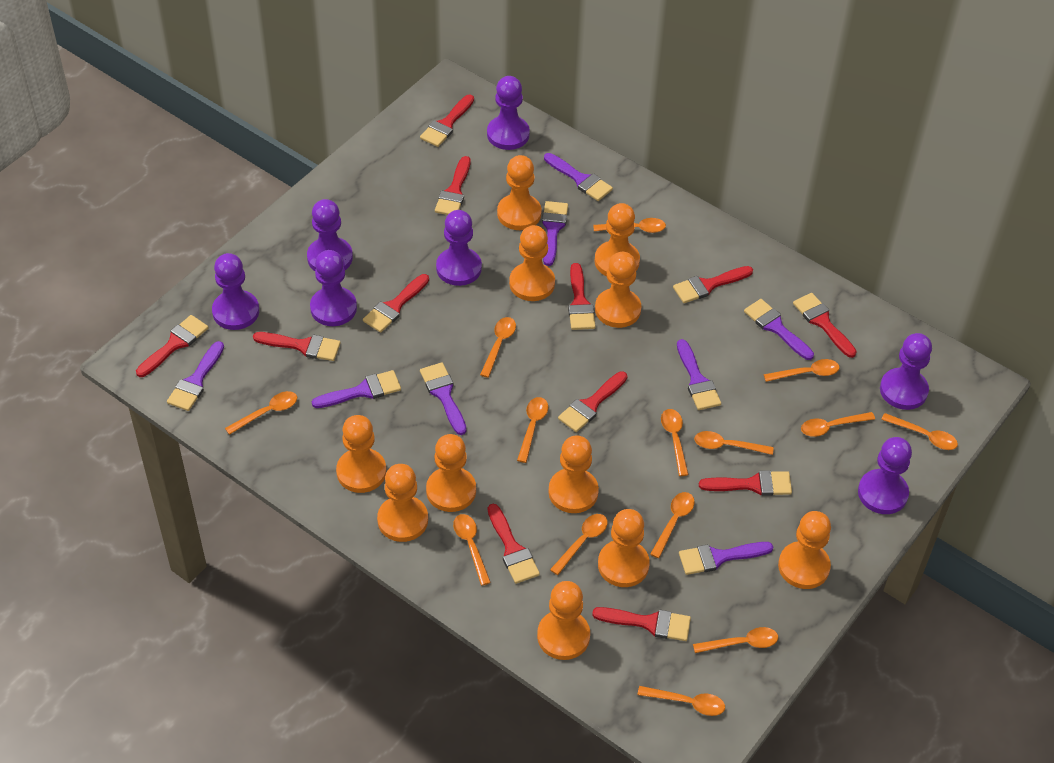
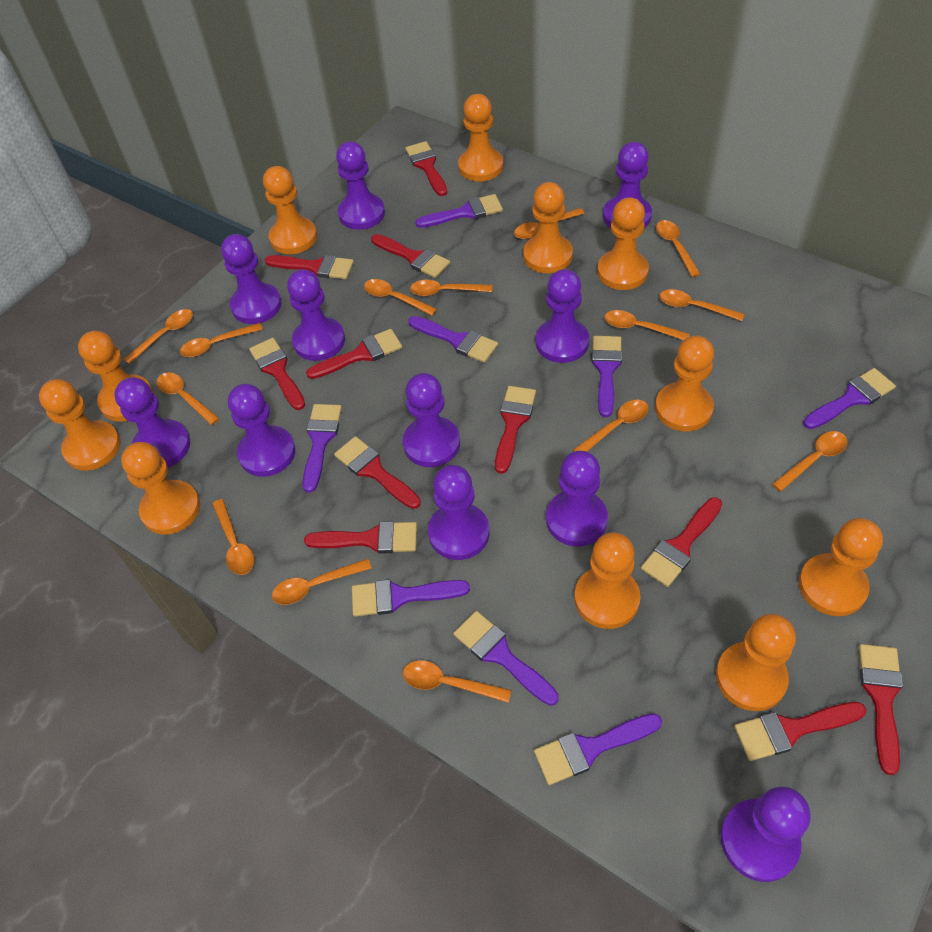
purple pawn: [212,253,259,330] [307,199,353,271] [310,250,357,326] [436,210,482,286] [487,76,530,150] [858,437,912,514] [880,333,932,410] = 7 -> [114,378,190,467] [221,234,282,324] [228,384,295,477] [287,269,345,361] [336,141,385,230] [403,373,460,467] [428,465,489,560] [536,269,589,363] [546,451,608,546] [603,142,652,228] [720,787,811,882] = 11
red brush: [136,315,208,377] [253,332,341,361] [363,274,429,332] [420,95,474,147] [435,156,470,215] [488,504,540,584] [558,371,627,432] [568,263,596,330] [592,607,691,641] [673,266,753,303] [699,470,792,496] [793,293,857,358] = 12 -> [249,338,305,410] [265,255,354,279] [304,521,417,554] [306,329,402,379] [334,436,421,509] [371,234,450,278] [405,141,447,196] [495,386,536,474] [641,497,722,587] [734,702,866,761] [859,644,903,775] = 11

